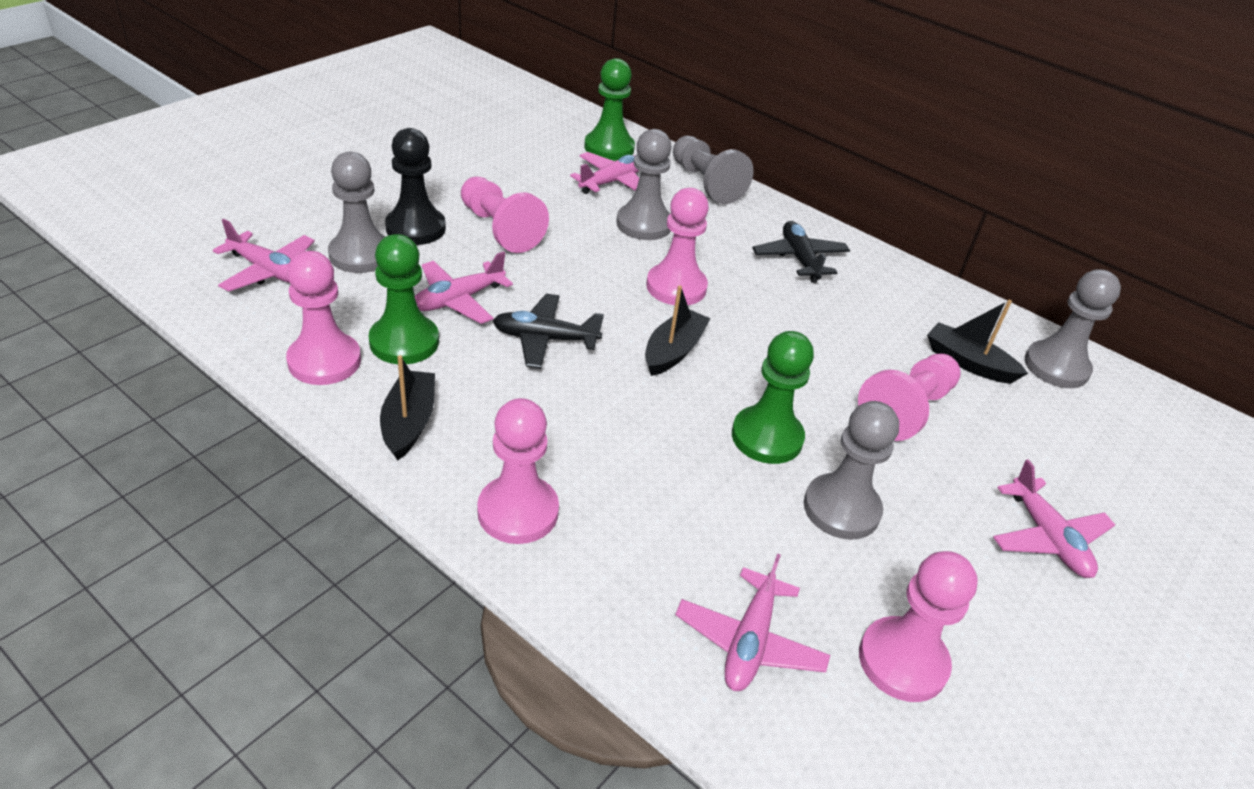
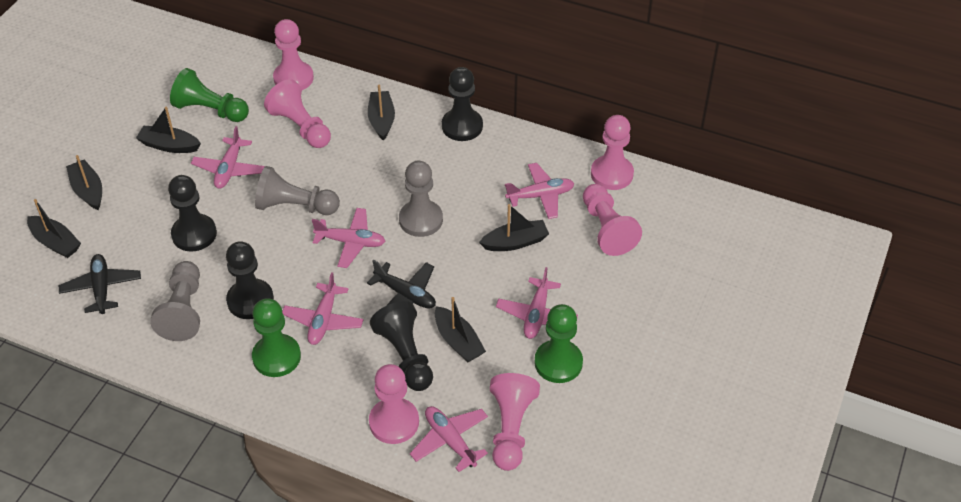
black boat: [380,355,435,461] [645,285,711,376] [927,300,1028,384] = 3 -> [27,199,81,258] [66,155,102,210] [136,106,201,153] [368,85,395,141] [435,297,486,362] [479,204,549,251] = 6
black pawn: [385,128,446,245] = 1 -> [168,175,217,252] [226,241,274,319] [370,301,433,391] [442,67,483,141] = 4
grey pawn: [328,152,386,273] [616,129,672,240] [673,136,754,204] [804,401,899,540] [1025,269,1121,388] = 5 -> [150,261,200,341] [255,166,340,215] [399,161,443,237] = 3
pink plane: [213,219,314,292] [415,251,513,324] [570,152,640,194] [675,553,830,691] [993,459,1115,578] = 5 -> [191,126,265,189] [282,272,364,345] [312,208,385,268] [410,406,488,472] [496,267,578,339] [505,163,575,219] = 6

